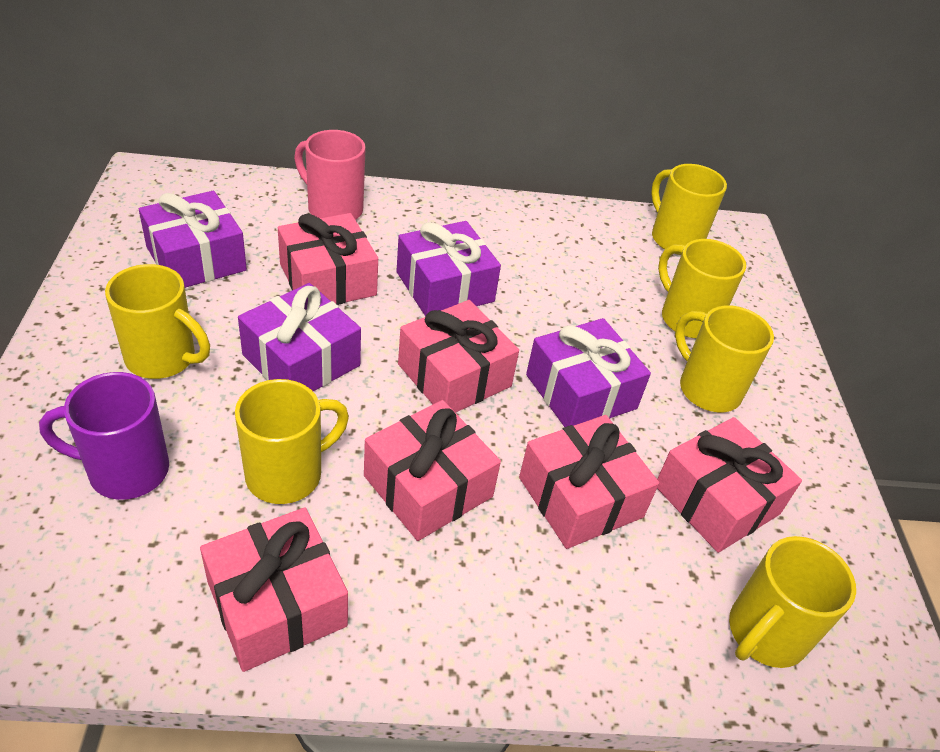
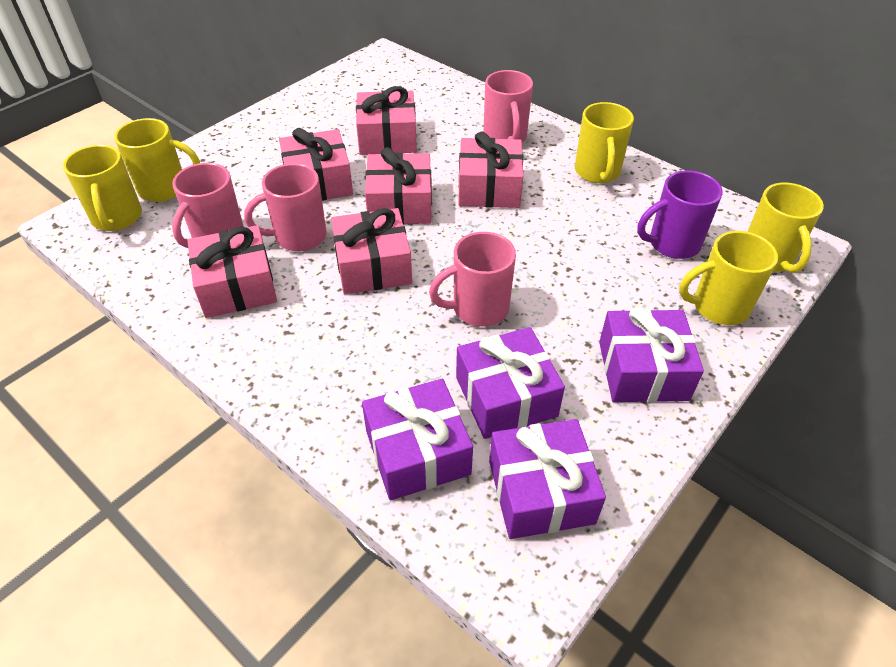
pink mug: [294,130,366,220] = 1 -> [172,163,244,248] [244,163,327,251] [429,232,516,327] [483,70,533,143] = 4
yellow mug: [105,264,210,379] [235,379,349,504] [651,164,727,255] [658,239,746,338] [675,305,774,412] [729,536,856,668] = 6 -> [63,145,142,231] [114,118,200,202] [575,102,634,183] [679,231,778,325] [748,183,824,273] = 5

